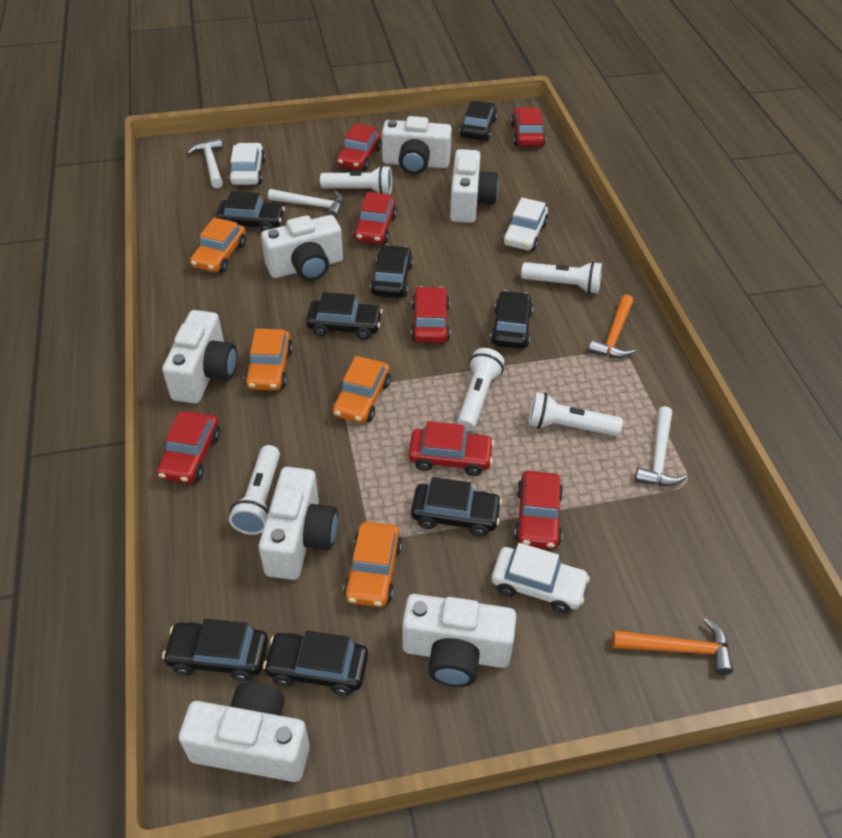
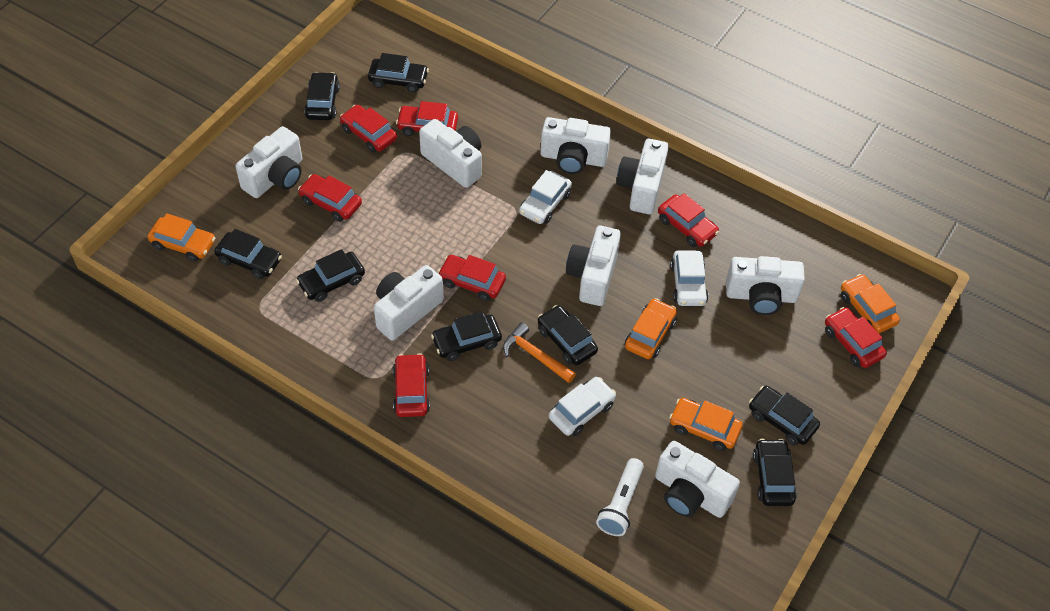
orange hammer: [588,294,635,358] [612,618,733,675] = 2 -> [503,322,576,383] = 1
white camera: [162,310,237,404] [179,682,310,782] [259,467,338,580] [261,215,343,281] [382,116,452,174] [402,594,516,687] [450,149,499,223] = 7 -> [235,126,302,198] [374,265,444,341] [419,119,482,188] [540,117,611,174] [566,226,621,306] [617,139,669,214] [655,441,740,518] [726,256,805,315] = 8
white flashlight: [229,445,280,535] [320,165,392,194] [457,348,505,431] [521,261,602,294] [528,392,623,436] = 5 -> [596,458,644,536] = 1
white hammer: [187,138,223,188] [268,189,344,219] [635,406,687,486] = 3 -> none = 0

